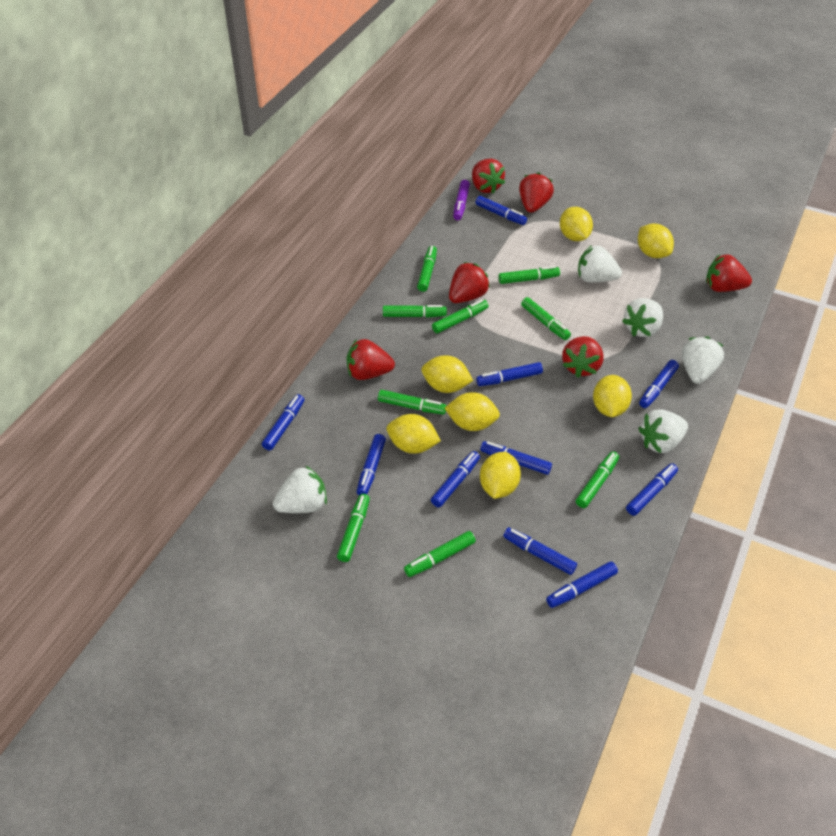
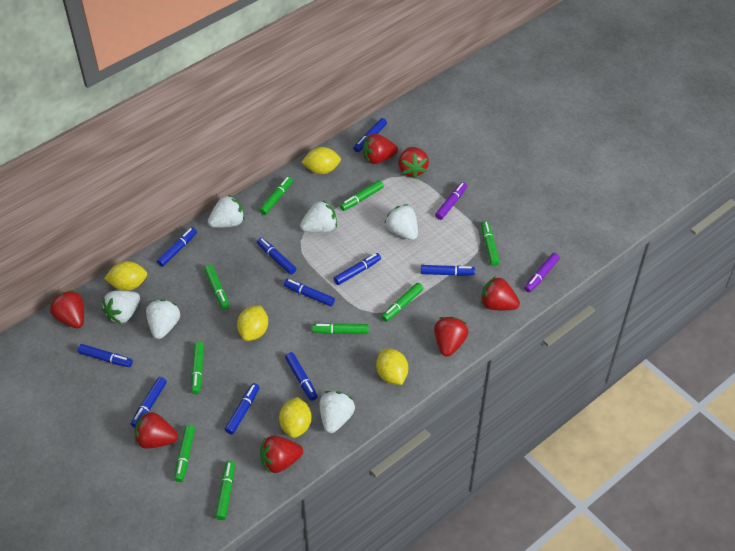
purple marker: [453,180,470,220] = 1 -> [435,182,467,220] [524,253,560,292] = 2
red strawberry: [347,339,395,380] [449,262,490,303] [472,159,505,194] [519,172,554,213] [562,336,604,378] [706,254,752,292] = 6 -> [49,290,84,329] [135,411,178,449] [260,435,303,473] [363,134,398,164] [398,147,429,178] [434,317,469,357] [481,276,520,310] = 7
white strawberry: [273,465,327,513] [578,245,622,283] [622,298,663,337] [638,409,688,453] [682,336,724,384] = 5 -> [102,290,140,324] [146,299,180,339] [208,195,245,228] [300,200,337,233] [320,391,355,433] [385,204,418,240] = 6
yellow lemon: [387,414,441,454] [421,355,473,393] [444,392,500,431] [480,452,521,499] [560,207,593,241] [593,375,632,417] [638,223,674,258] = 7 -> [104,261,147,291] [237,305,268,341] [279,397,312,438] [302,147,341,174] [376,349,408,385] = 5

